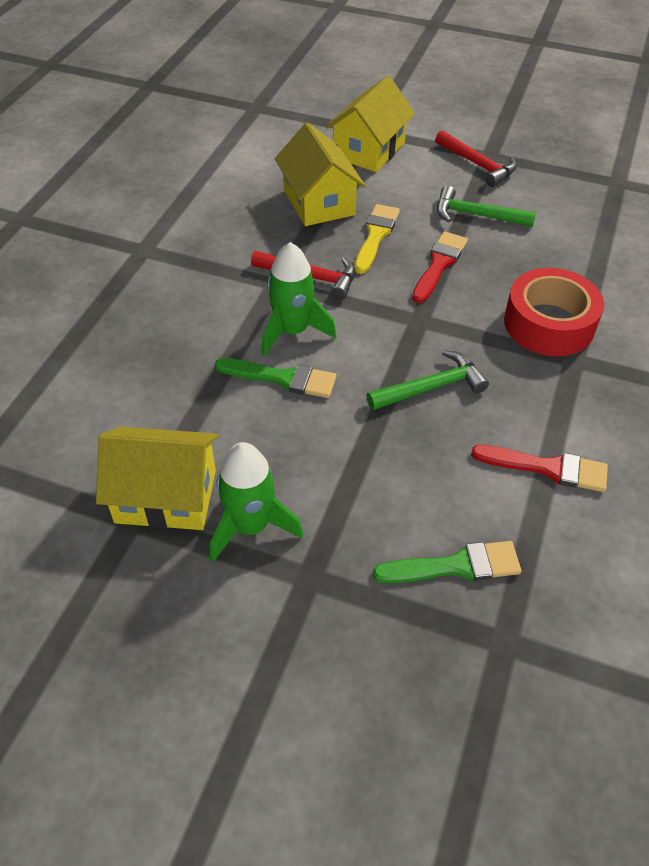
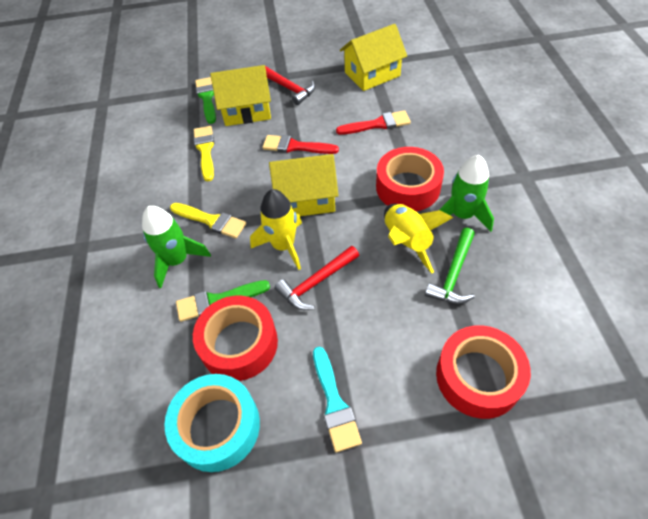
green hammer: [367,350,489,410] [437,185,536,227] = 2 -> [425,228,475,304] = 1
red tape: [504,268,604,356] = 1 -> [193,296,278,381] [376,147,444,211] [436,325,531,419] = 3
turquoise brush: none = 0 -> [313,347,362,452] = 1
turquoise tape: none = 0 -> [164,374,260,472] = 1
yellow brush: [354,204,400,274] = 1 -> [170,203,246,238] [194,126,215,182] = 2
yellow rocket: none = 0 -> [250,189,302,270] [384,204,453,273] = 2

